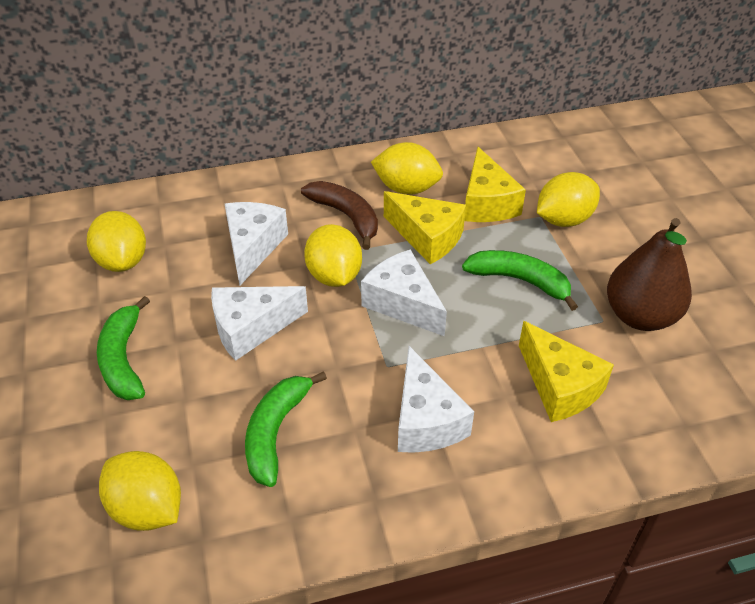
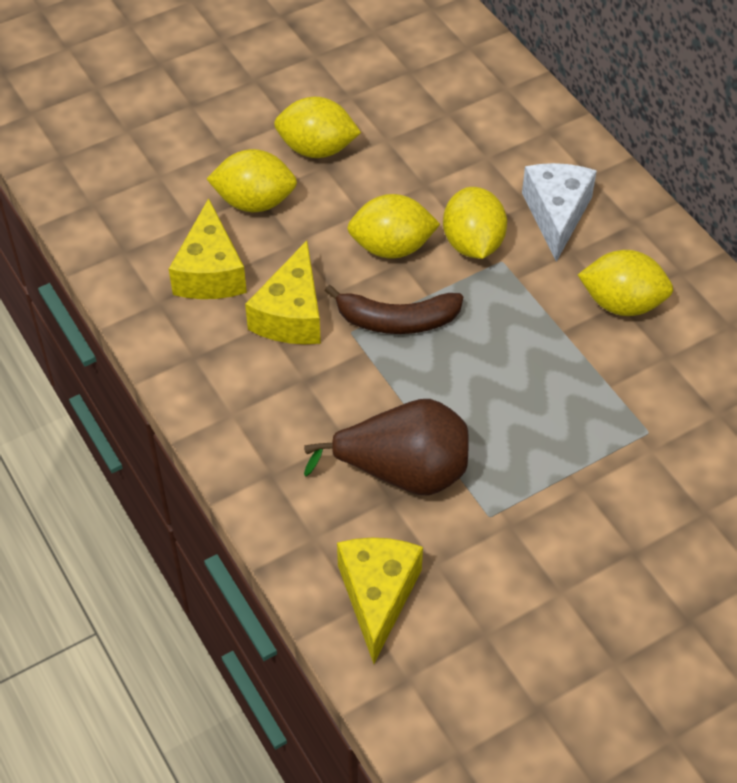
green banana: [97,296,150,400] [245,371,327,487] [462,250,578,311] = 3 -> none = 0
white cheese: [211,286,308,361] [225,202,288,285] [361,250,447,336] [398,346,474,453] = 4 -> [522,163,597,262] = 1

